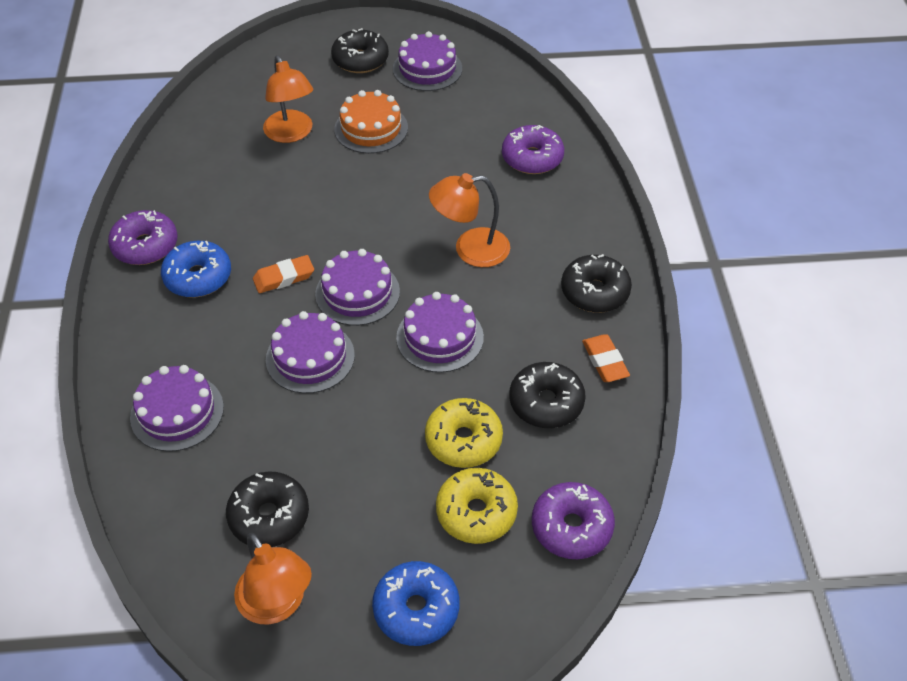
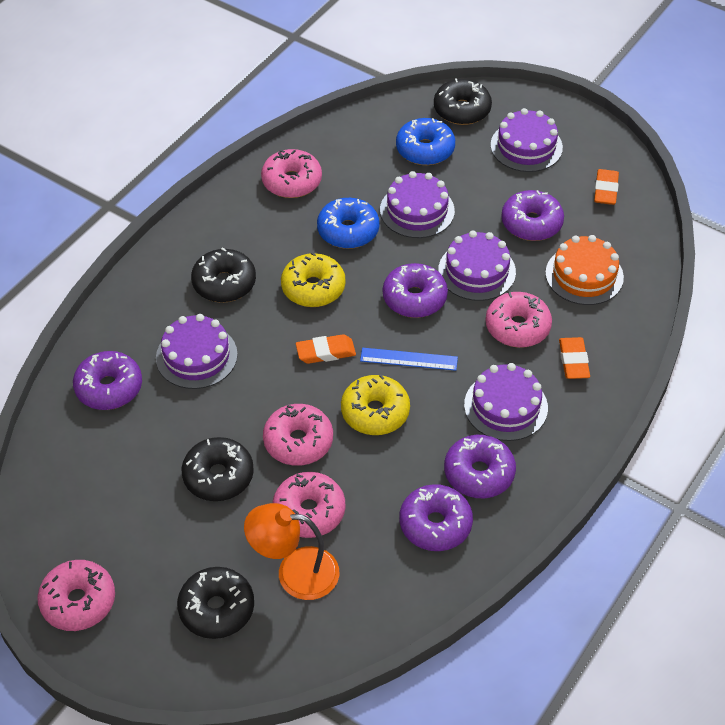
blue ruler: none = 0 -> [360,348,458,371] = 1
orange eraser: [253,255,314,293] [582,334,630,382] = 2 -> [296,334,356,364] [559,337,590,379] [594,169,619,205] = 3
orange lamp: [234,533,312,624] [263,55,313,143] [429,173,510,267] = 3 -> [244,503,339,600] = 1
pink donut: none = 0 -> [37,560,115,631] [261,149,322,198] [263,404,333,466] [272,472,345,538] [485,292,552,348] = 5
purple donut: [108,210,177,265] [502,125,564,174] [532,482,615,559] = 3 -> [73,351,142,410] [383,263,448,318] [400,484,473,551] [444,435,516,498] [501,190,564,241] = 5

